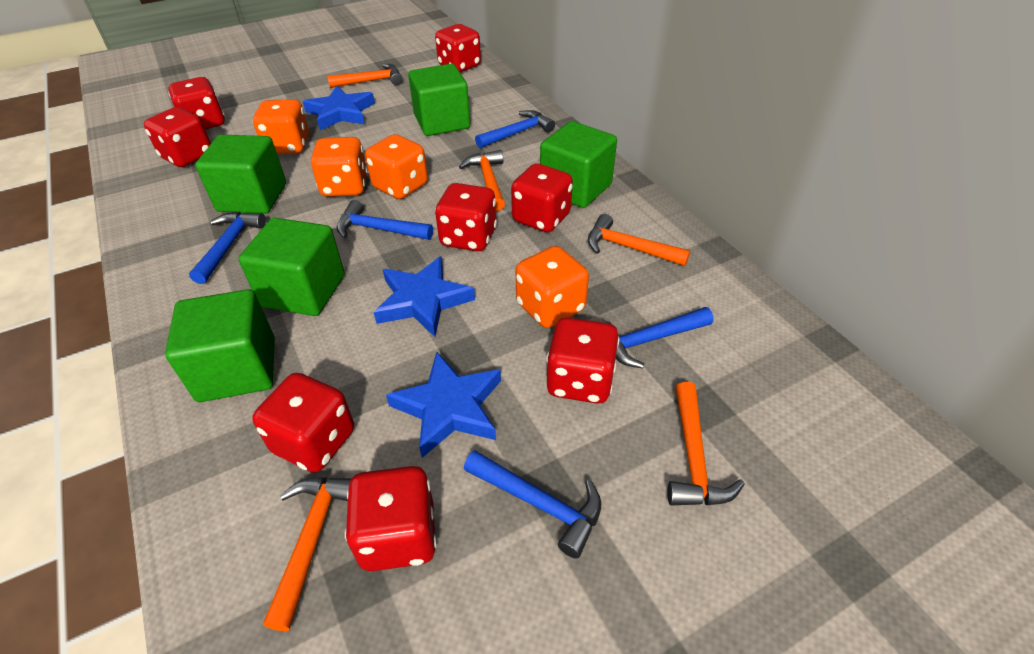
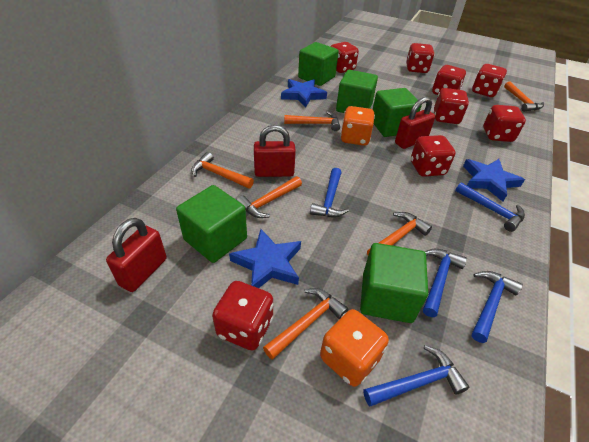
orange dice: [253,99,309,154] [311,137,368,197] [365,134,428,199] [516,246,589,328] = 4 -> [320,309,389,387] [341,106,375,146] = 2
orange hammer: [263,477,351,631] [327,64,402,88] [459,150,505,211] [588,214,690,266] [667,382,745,506] = 5 -> [191,152,254,189] [237,176,302,218] [263,288,349,360] [284,111,340,131] [367,212,432,255] [504,82,544,112] = 6
red padlock: none = 0 -> [106,218,167,292] [254,125,296,177] [395,97,435,149] = 3

